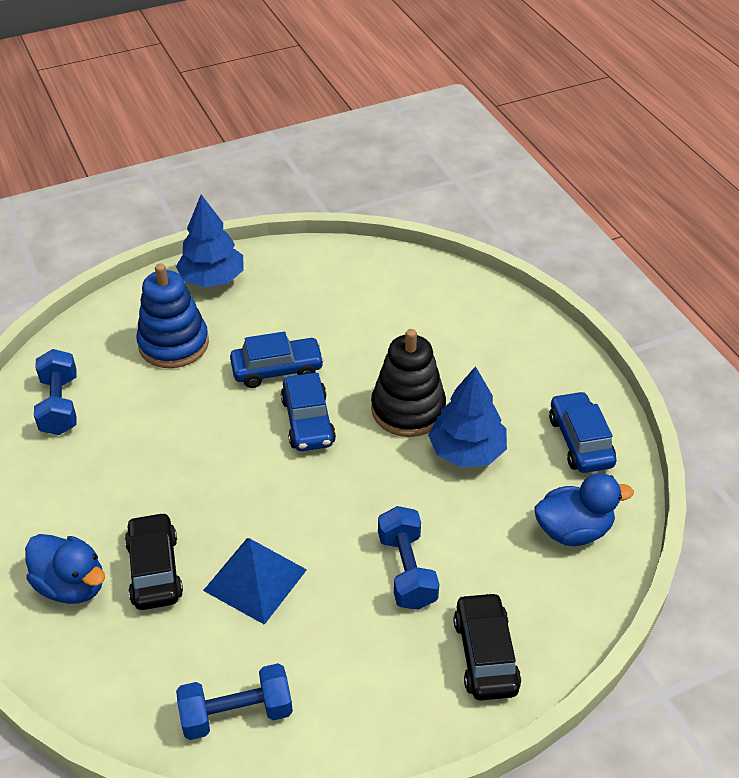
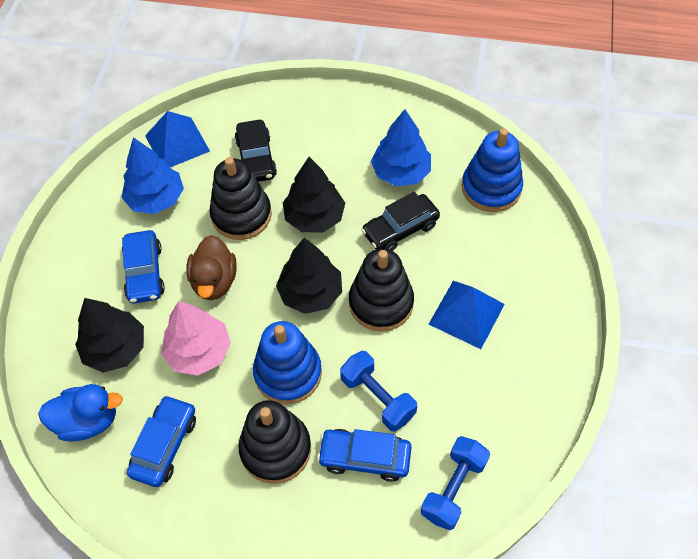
black stacking toy: [371,329,446,437] = 1 -> [209,157,272,240] [238,400,311,484] [349,249,414,331] = 3
black tree: none = 0 -> [75,298,144,373] [276,238,342,314] [283,157,345,232] = 3
blue duck: [25,534,105,604] [534,473,634,546] = 2 -> [38,384,123,442] = 1
blue dumbbell: [34,349,76,435] [176,663,293,740] [378,506,439,610] = 3 -> [340,351,417,431] [421,436,490,530] = 2
blue pyramid: [203,538,307,625] = 1 -> [145,111,210,168] [429,281,505,349] = 2
blue stacking toy: [136,263,209,368] = 1 -> [253,321,322,404] [462,128,523,212] = 2
brown duck: none = 0 -> [186,235,237,300] = 1
pink tree: none = 0 -> [161,301,231,376] = 1

